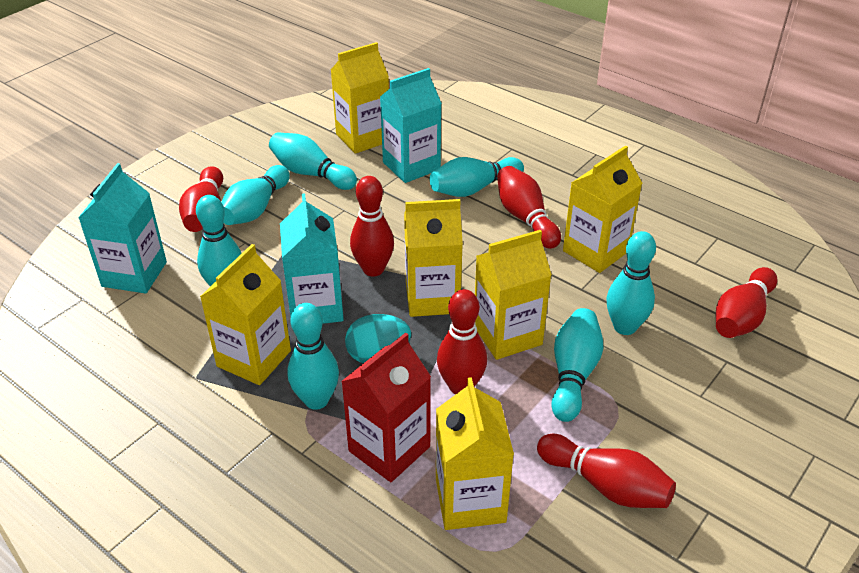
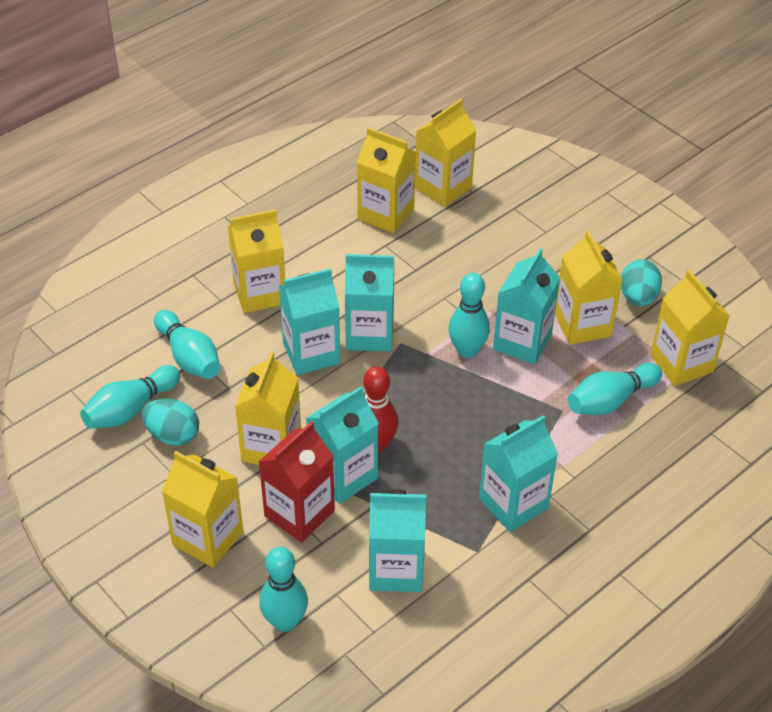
red bowling pin: [179,166,223,232] [350,176,394,276] [437,289,487,394] [497,166,561,249] [537,434,676,508] [715,267,777,338] = 6 -> [363,366,398,452] = 1
turquoise bowling pin: [196,195,242,286] [222,165,290,225] [269,132,357,190] [287,303,339,410] [430,157,524,197] [551,308,603,422] [606,231,656,335] = 7 -> [80,365,180,429] [154,310,220,379] [259,547,308,632] [449,273,490,358] [568,363,662,415] = 5
turquoise carton: [78,163,167,294] [280,193,344,324] [380,68,442,183] = 3 -> [279,268,340,375] [306,386,379,504] [345,254,394,352] [369,489,426,592] [479,415,558,532] [493,248,560,364] = 6
turquoise egg: [345,314,411,363] = 1 -> [142,398,199,446] [621,259,662,306] = 2
yellow carton: [200,244,291,385] [331,42,389,154] [404,199,463,317] [436,377,514,530] [475,230,552,360] [563,145,642,273] = 6 -> [162,451,243,568] [228,209,285,313] [235,352,301,465] [357,127,416,234] [415,99,476,207] [555,230,623,345] [650,270,730,386] = 7

